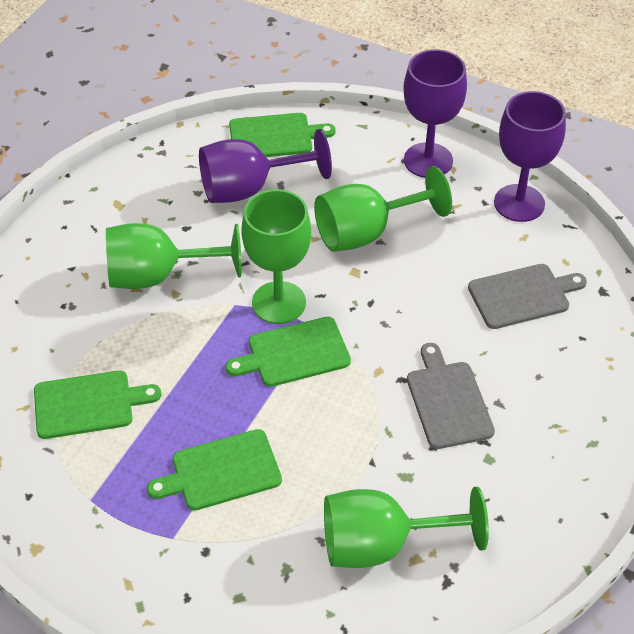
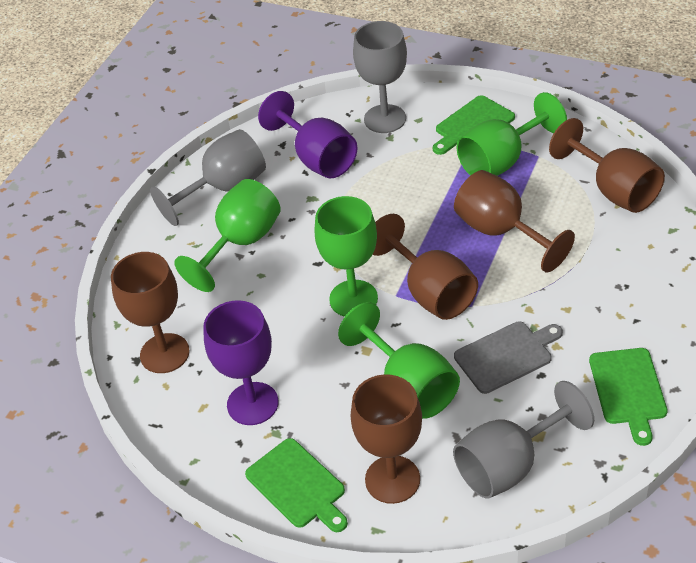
brown goblet: none = 0 -> [111,252,190,373] [351,374,422,504] [373,214,478,320] [454,170,575,272] [549,118,665,213] = 5
green cutting board: [34,371,161,439] [147,429,282,511] [226,317,351,387] [229,113,336,157] = 4 -> [245,438,348,532] [433,95,515,155] [589,348,668,446] = 3
grey cutting board: [407,343,495,449] [468,264,587,329] = 2 -> [454,321,563,394] = 1
grey goblet: none = 0 -> [150,129,266,226] [353,21,407,133] [453,381,594,499] = 3
purple goblet: [199,129,332,203] [403,49,467,178] [494,91,566,222] = 3 -> [203,300,279,425] [258,91,358,179] = 2

